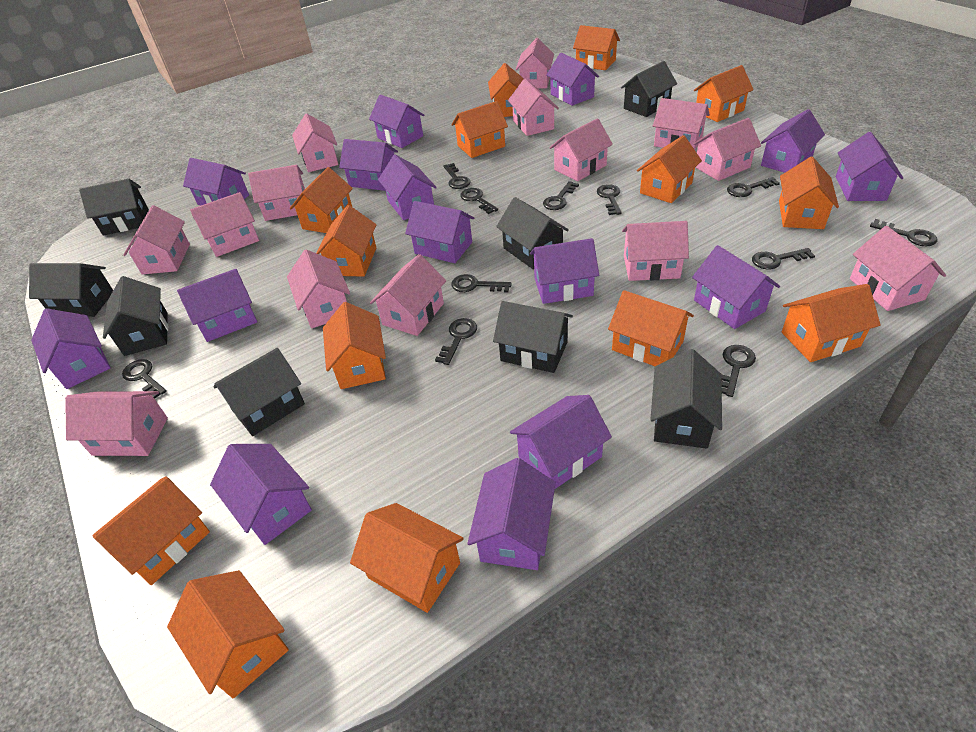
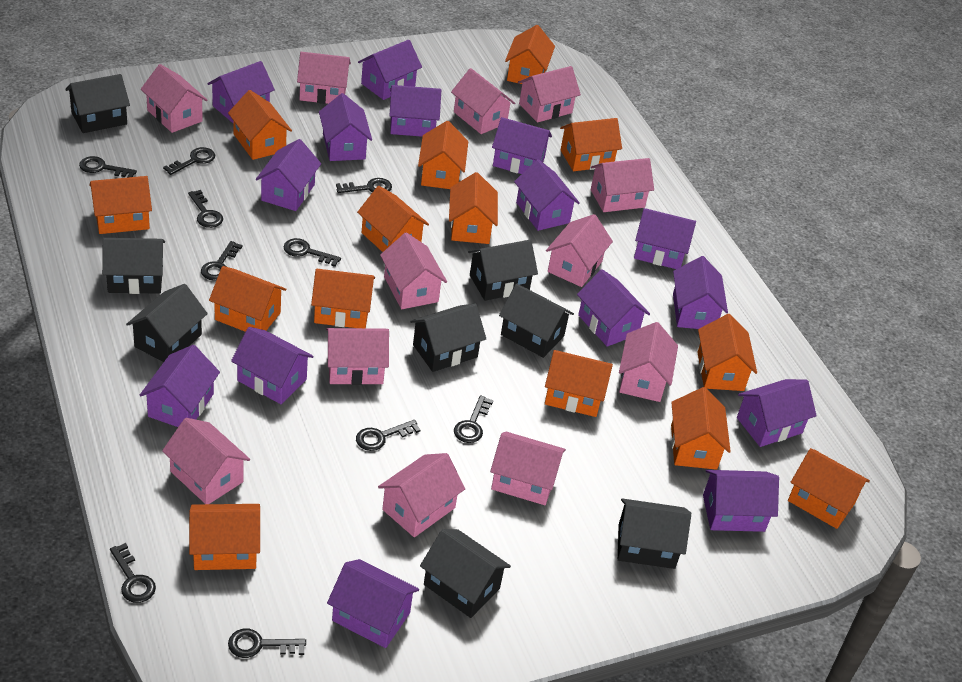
black key: [122,359,167,399] [435,318,477,365] [444,163,470,189] [451,274,512,293] [460,188,498,214] [543,181,579,210] [597,184,622,215] [722,345,756,397] [727,177,780,197] [752,248,815,269] [870,219,937,246] = 11 -> [79,156,137,178] [110,543,156,603] [163,147,215,175] [188,190,223,228] [201,241,242,281] [228,628,306,658] [284,238,341,267] [336,178,392,193] [356,420,421,451] [454,395,493,443] = 10
pink house: [65,391,168,456] [123,205,190,274] [190,192,259,257] [248,165,305,221] [287,250,350,328] [292,113,338,172] [370,254,446,336] [508,79,559,136] [516,38,554,88] [550,118,613,181] [622,221,689,281] [653,98,710,150] [693,118,761,181] [850,226,946,311] = 14 -> [141,64,208,133] [162,418,250,504] [297,52,351,104] [326,328,389,385] [378,453,465,537] [380,232,447,309] [451,68,515,134] [490,432,566,505] [518,66,581,123] [546,214,613,287] [591,158,654,212] [619,322,678,402] = 12

